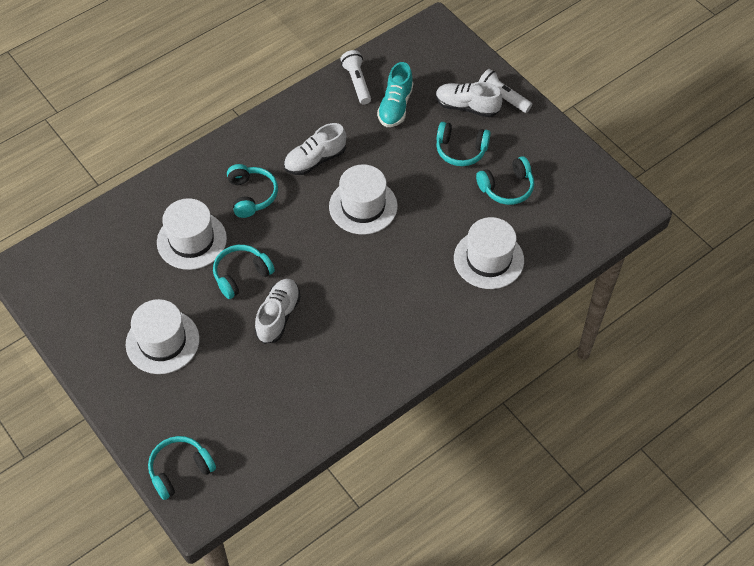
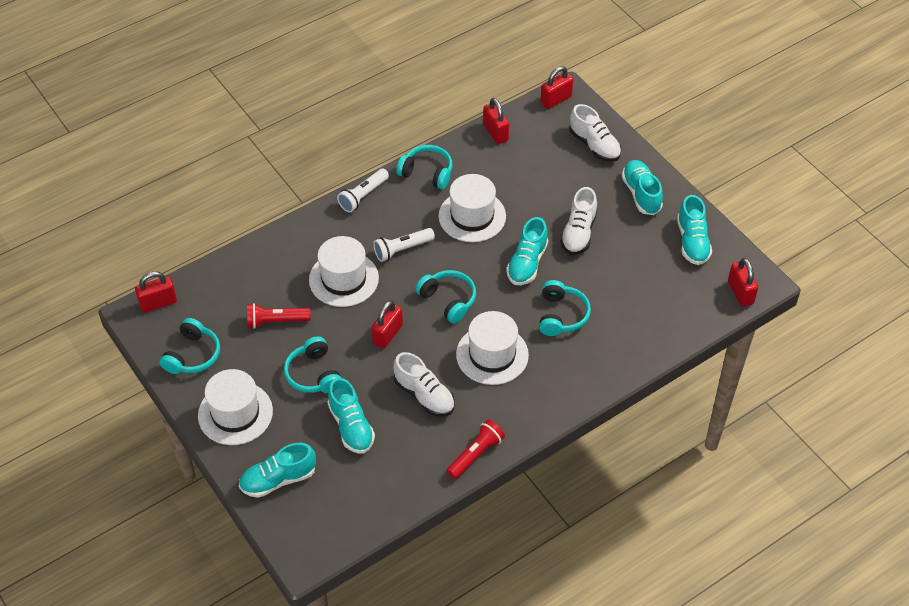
red flashlight: none = 0 -> [247,303,311,329] [447,420,505,479] = 2
red padlock: none = 0 -> [135,271,177,313] [371,300,403,349] [483,98,509,144] [540,66,573,109] [728,258,758,307] = 5
turquoise shoe: [377,62,413,127] = 1 -> [239,443,316,498] [327,378,375,453] [506,217,548,285] [622,160,663,215] [677,195,712,265] = 5

